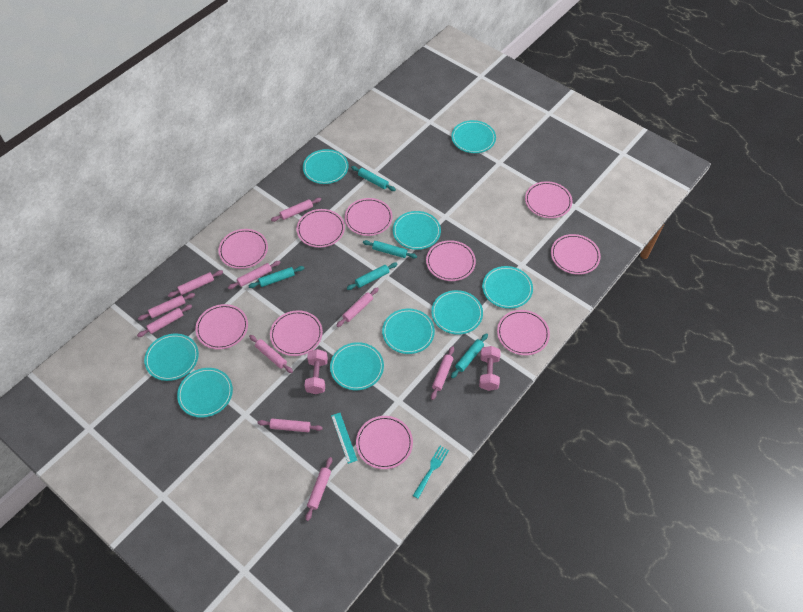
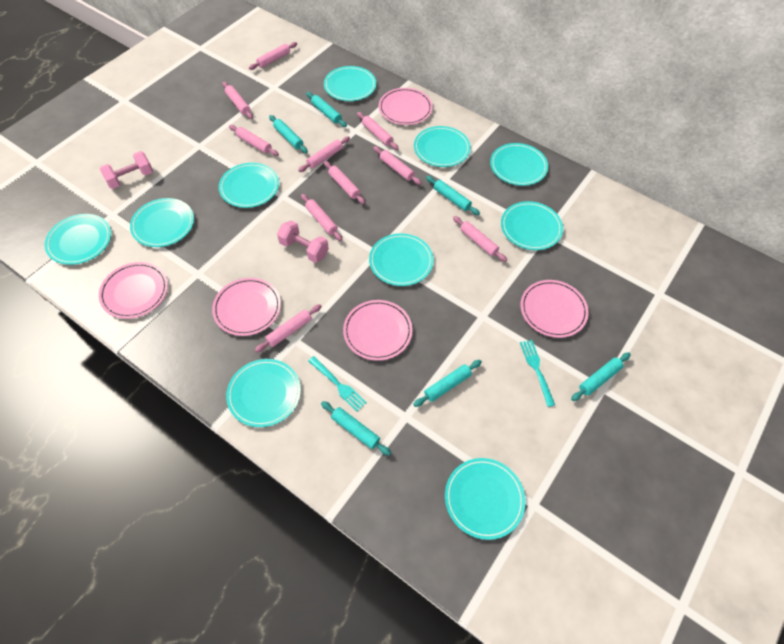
pink plate: [195,304,248,349] [218,229,268,269] [270,310,323,356] [296,209,345,248] [345,198,393,236] [356,416,413,469] [426,240,476,281] [497,310,550,355] [525,181,573,218] [551,234,601,275] = 10 -> [99,262,168,319] [212,278,281,336] [343,300,413,361] [379,88,433,125] [520,280,589,338] = 5
turquoise fork: [413,446,449,499] = 1 -> [308,356,367,411] [520,340,555,407] = 2
turquoise plate: [144,333,199,381] [177,368,233,418] [303,149,349,184] [330,342,384,390] [382,309,435,354] [393,211,441,250] [431,290,483,335] [451,120,496,153] [482,266,533,309] = 9 -> [45,214,111,265] [130,198,194,247] [219,163,279,208] [226,359,301,427] [324,66,376,101] [369,233,434,286] [414,126,471,167] [445,458,526,540] [490,143,548,186] [501,201,563,250] = 10
turquoise rolling pin: [248,266,304,288] [347,262,398,290] [351,166,396,191] [363,240,417,258] [451,333,488,378] = 5 -> [269,115,308,154] [306,92,347,127] [321,401,391,456] [413,360,482,407] [426,176,480,215] [571,352,631,401] = 6
turquoise ruler: [331,413,357,464] = 1 -> none = 0

